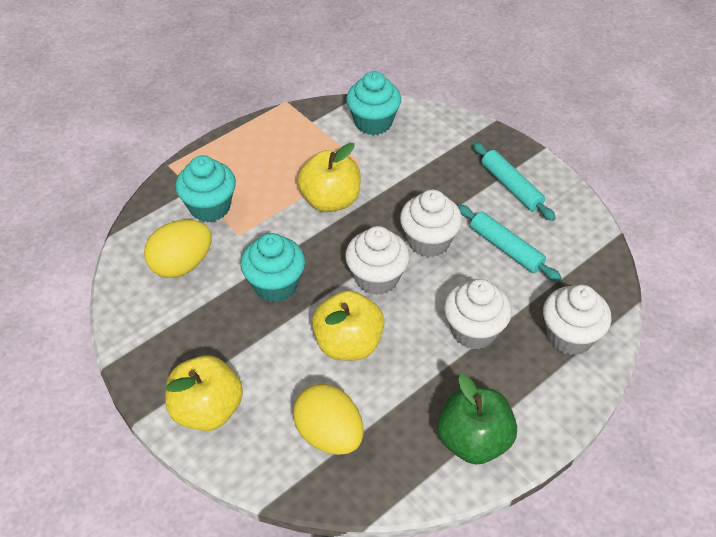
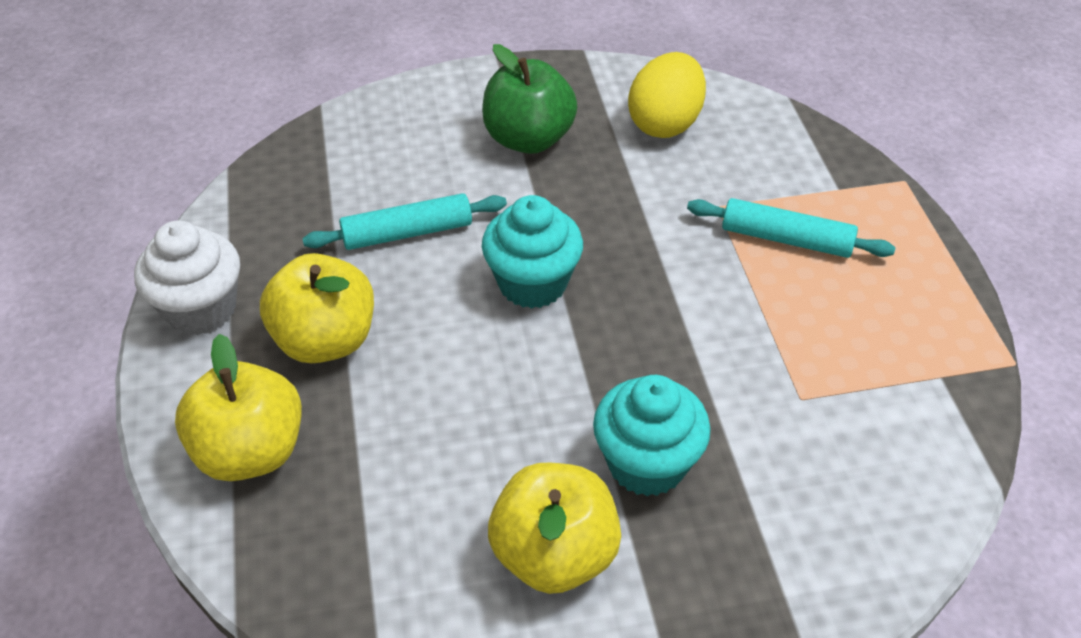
turquoise cupcake: [175,155,236,222] [240,233,305,302] [346,71,401,135] = 3 -> [482,195,583,309] [593,375,711,496] = 2
white cupcake: [345,226,409,295] [400,190,462,257] [444,279,512,350] [543,285,612,355] = 4 -> [134,221,240,335] = 1
yellow egg: [144,220,212,278] [293,384,364,455] = 2 -> [628,52,706,138] = 1

